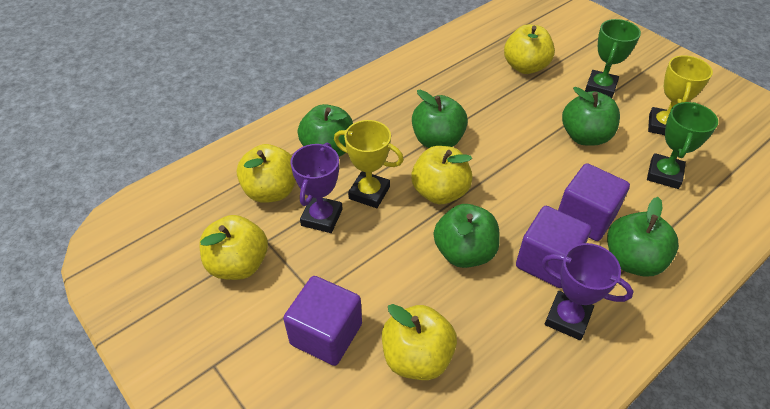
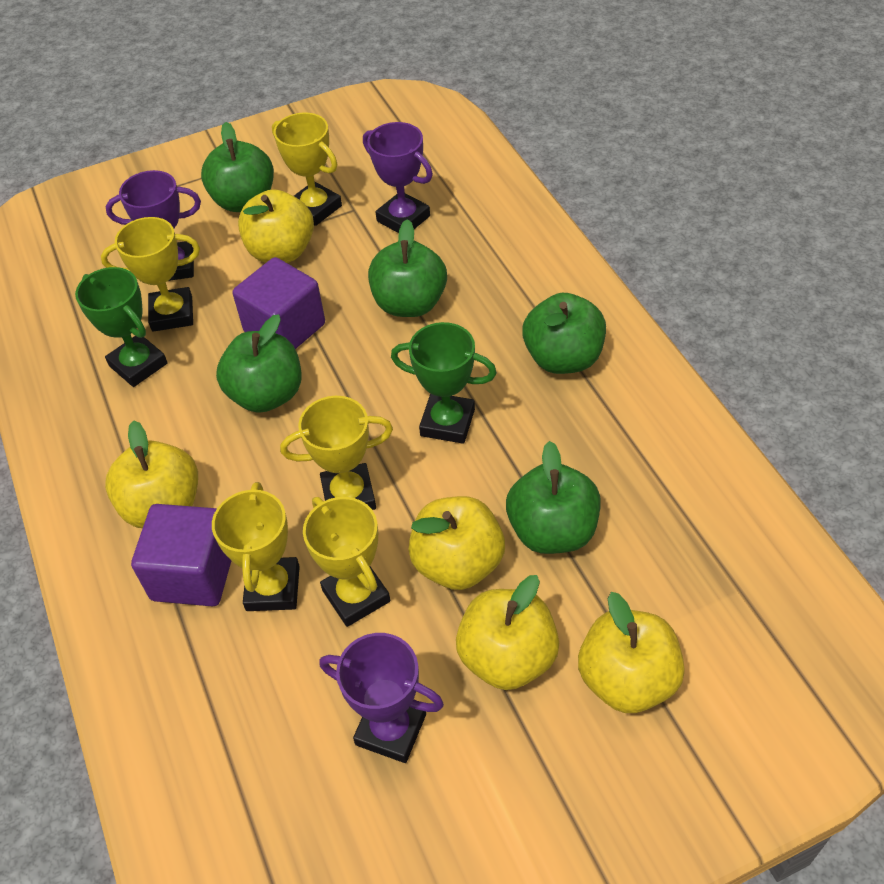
purple cube: [283,276,362,366] [516,206,592,288] [558,163,630,241] = 3 -> [131,504,231,607] [233,257,325,349] = 2
purple trophy: [290,143,343,233] [542,243,634,340] = 2 -> [106,170,201,281] [319,633,444,763] [363,122,433,233] = 3
yellow trophy: [334,120,404,208] [648,55,713,135] = 2 -> [101,217,200,332] [212,482,300,611] [272,112,342,226] [280,396,393,510] [303,497,390,627] = 5

